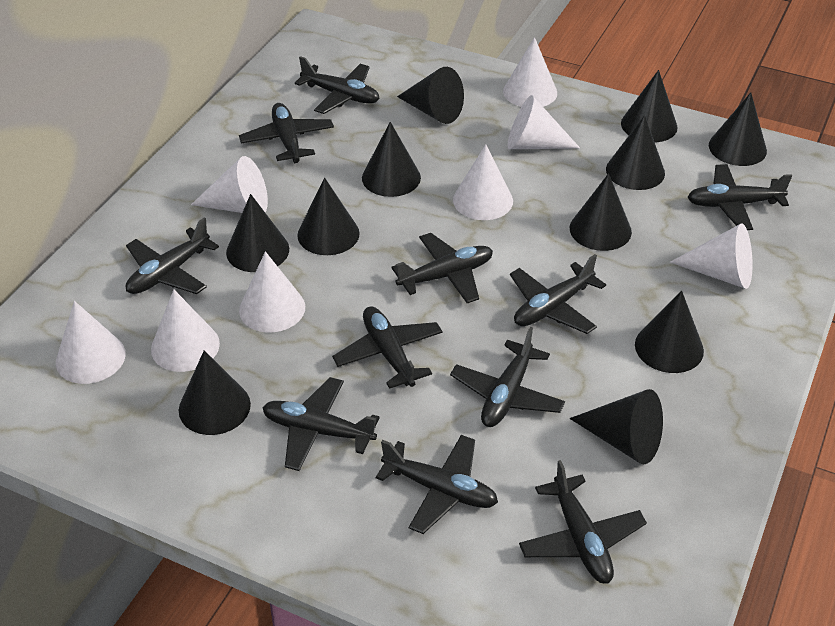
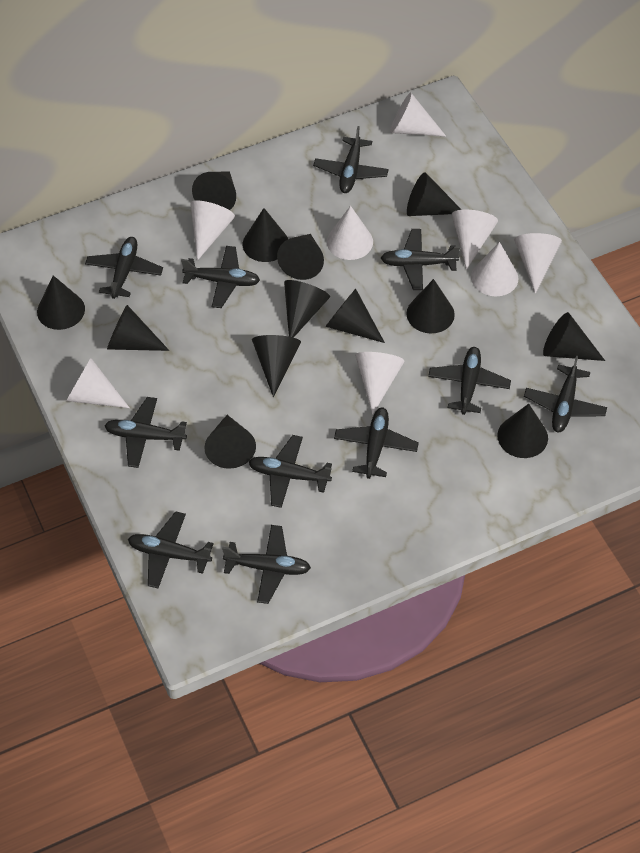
black cone: [179,350,251,435] [226,194,289,272] [297,178,360,255] [362,122,421,197] [397,67,464,124] [570,173,632,251] [570,389,663,465] [606,115,665,190] [621,70,678,142] [635,291,704,373] [709,92,767,166] = 11 -> [37,276,85,330] [107,305,169,351] [192,171,236,210] [204,415,256,469] [243,208,288,262] [252,335,301,397] [277,234,324,280] [284,280,330,338] [325,289,385,343] [406,279,455,333] [407,172,462,216] [497,404,548,458] [543,312,605,361] = 13

